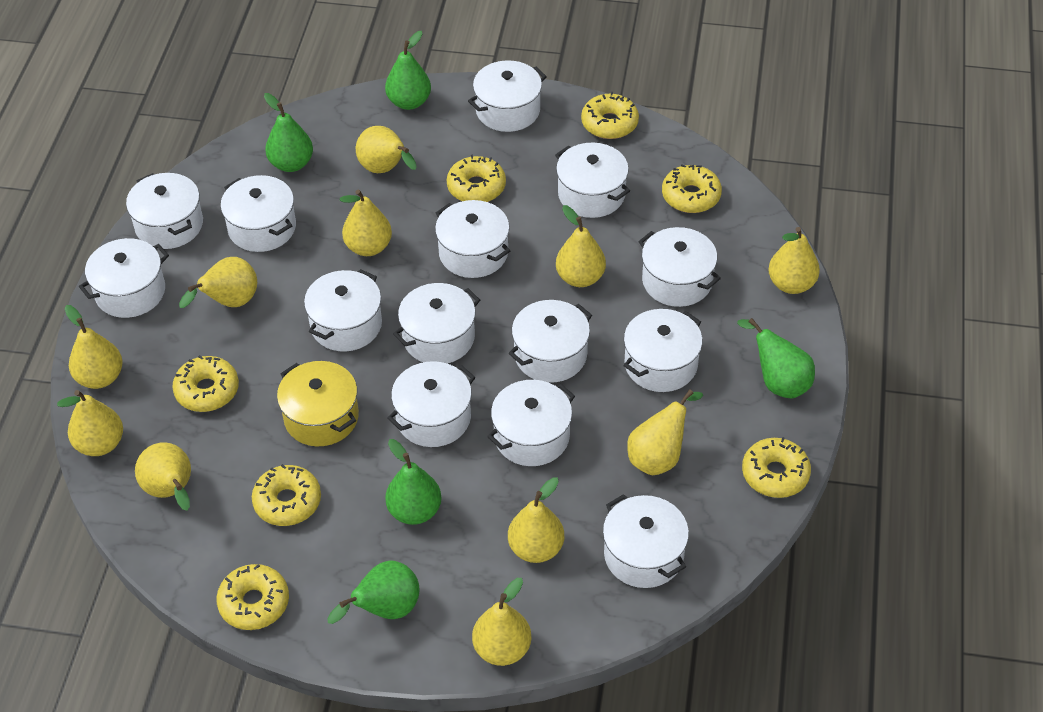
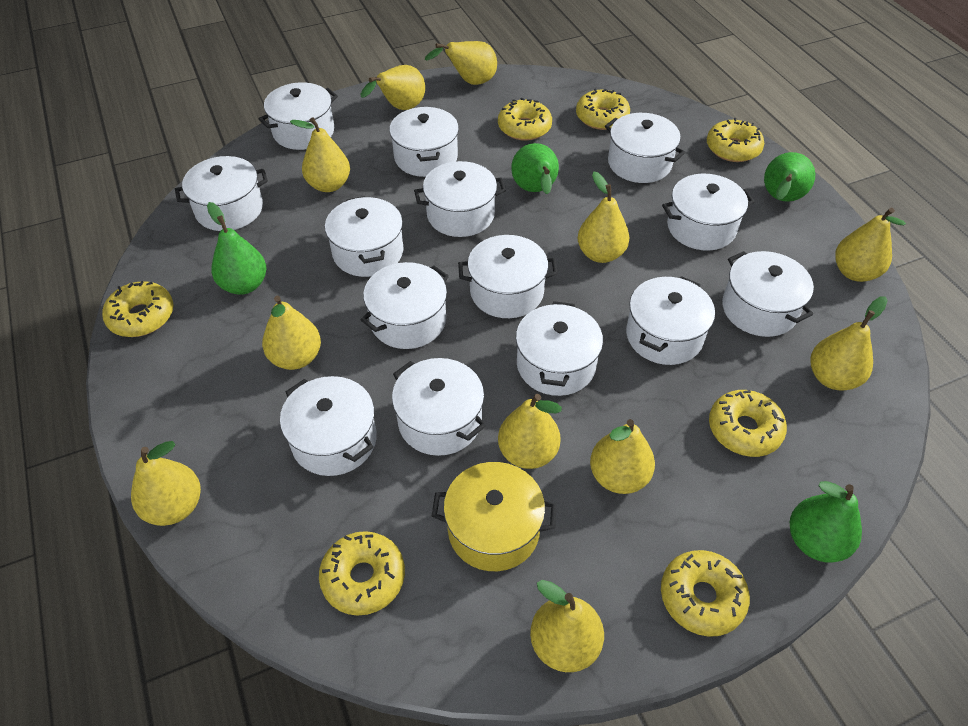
green pear: [264,93,313,172] [328,561,419,624] [385,31,431,110] [385,439,442,525] [737,318,815,398] = 5 -> [207,202,267,295] [511,143,559,194] [764,152,815,202] [790,481,862,563] = 4

